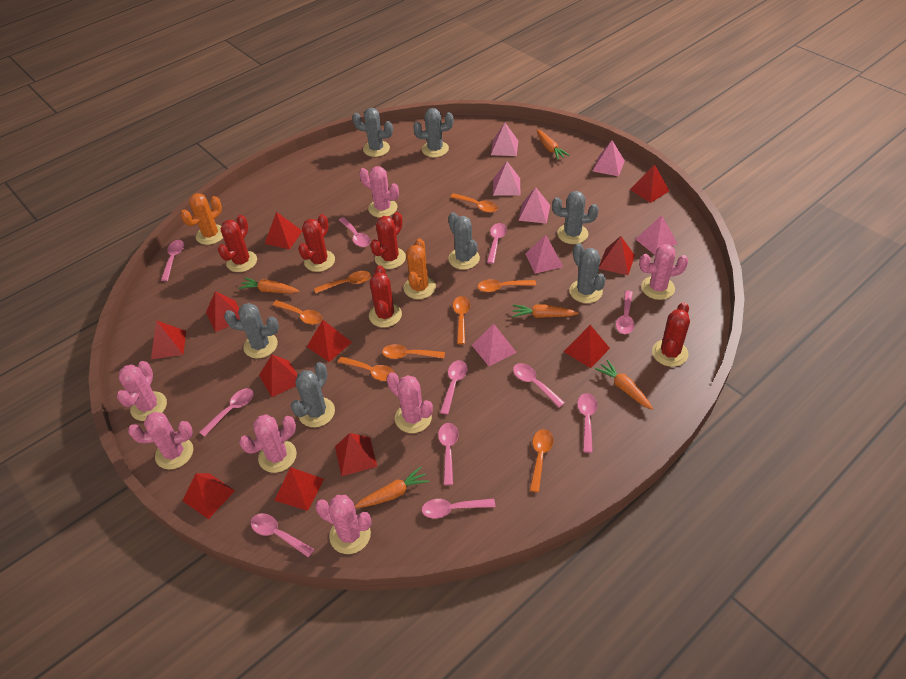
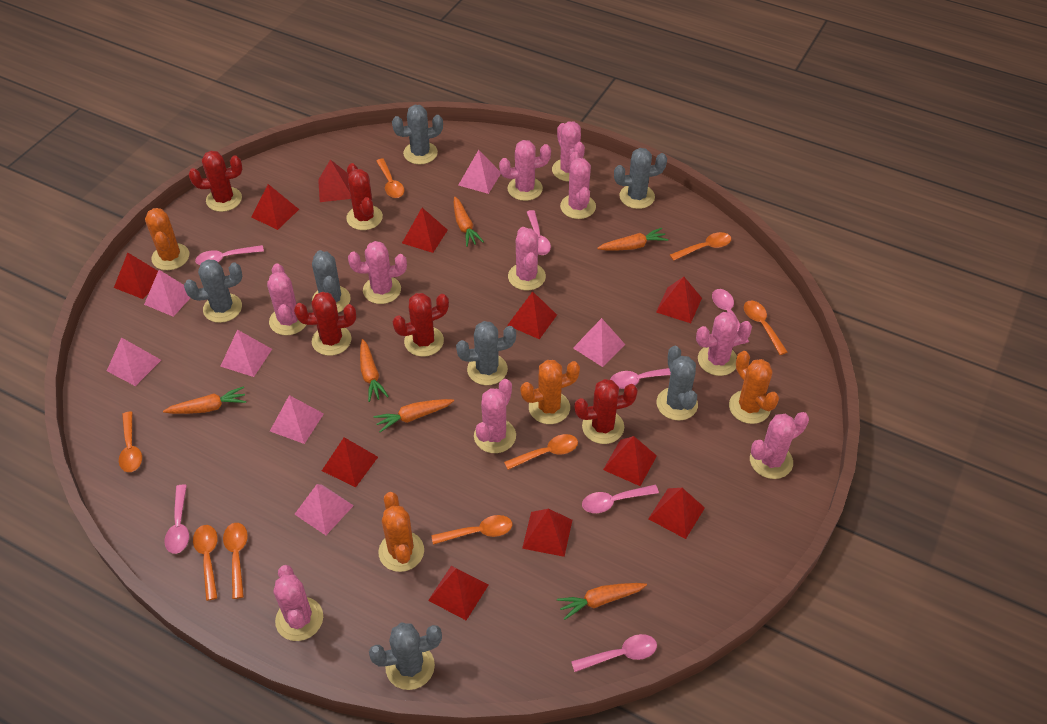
orange cactus: [181,193,223,245] [404,239,436,299] = 2 -> [145,208,189,270] [378,492,424,572] [520,360,580,424] [729,351,779,424] = 4
orange carrot: [238,277,299,294] [355,467,430,508] [512,304,579,318] [537,130,570,160] [595,360,653,410] = 5 -> [163,386,246,414] [360,339,389,402] [373,399,454,432] [454,197,484,247] [557,583,647,620] [597,228,668,250] = 6
pink cactus: [117,361,167,421] [128,412,193,469] [239,415,297,473] [315,495,372,554] [359,166,399,218] [387,372,433,433] [639,244,689,300] = 7 -> [267,263,306,335] [273,565,323,641] [348,241,407,304] [474,379,516,453] [499,140,551,201] [508,227,546,290] [552,121,585,182] [560,151,596,219] [696,312,752,376] [750,412,809,479] = 10
pink spoon: [161,240,184,281] [199,388,254,437] [251,513,314,557] [339,217,370,247] [422,499,495,519] [438,423,459,485] [440,360,467,415] [487,223,507,264] [513,363,565,408] [577,393,597,453] [616,291,634,334] = 11 -> [164,485,189,554] [195,245,264,265] [527,210,551,255] [571,634,657,672] [582,485,659,513] [610,368,671,389] [712,289,749,344] = 7

